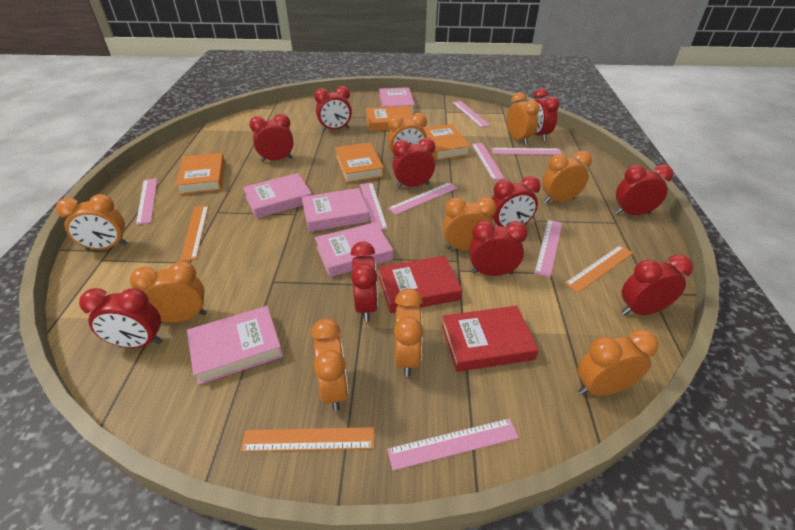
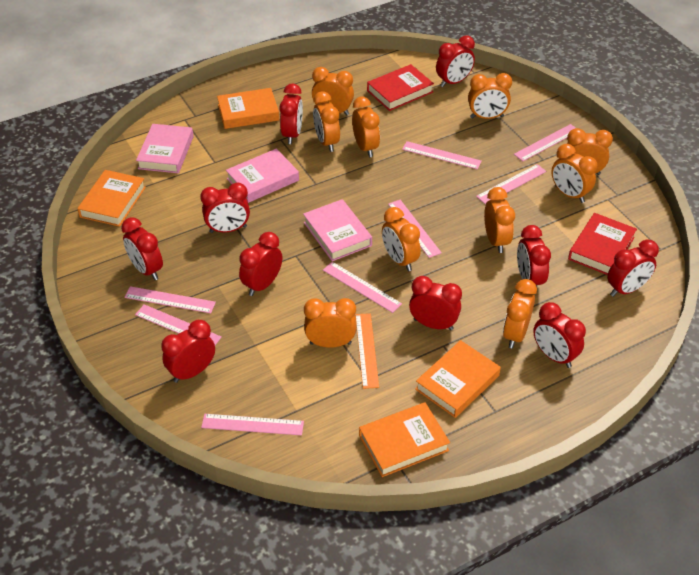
orange clock: [56,194,128,250] [130,261,206,323] [311,318,349,411] [387,113,427,160] [394,288,423,377] [443,197,497,251] [507,92,540,145] [542,151,592,203] [577,329,659,396] = 9 -> [304,298,356,348] [312,67,354,115] [313,91,340,152] [352,97,380,157] [382,207,421,271] [468,73,512,119] [484,187,515,253] [503,279,537,348] [551,144,597,203] [567,128,613,175] = 10
orange ruler: [180,206,209,261] [240,427,374,452] [564,245,633,293] = 3 -> [355,313,379,389] = 1
pink book: [187,306,283,385] [243,173,312,219] [301,188,369,232] [315,222,393,277] [379,87,415,113] = 5 -> [136,124,194,173] [226,149,299,203] [303,199,372,261] = 3

